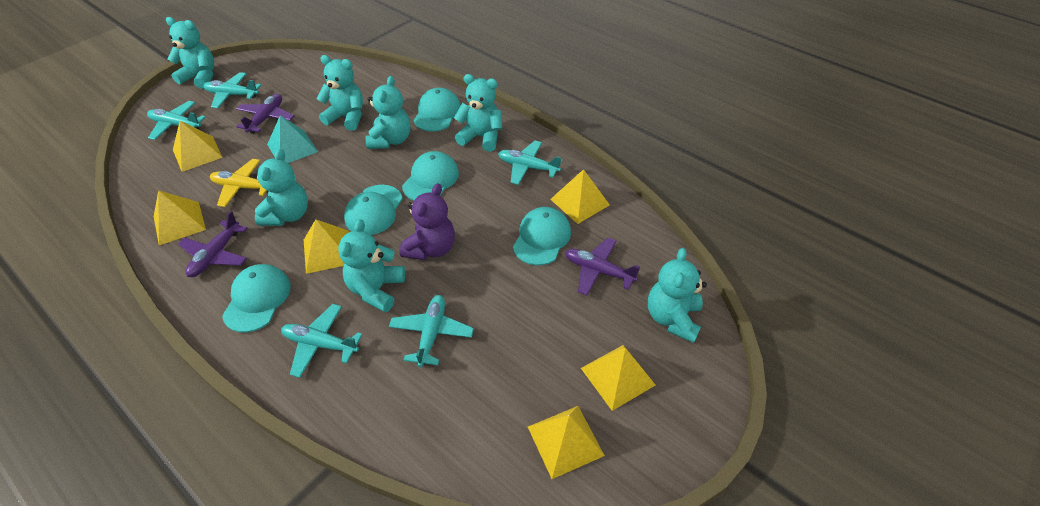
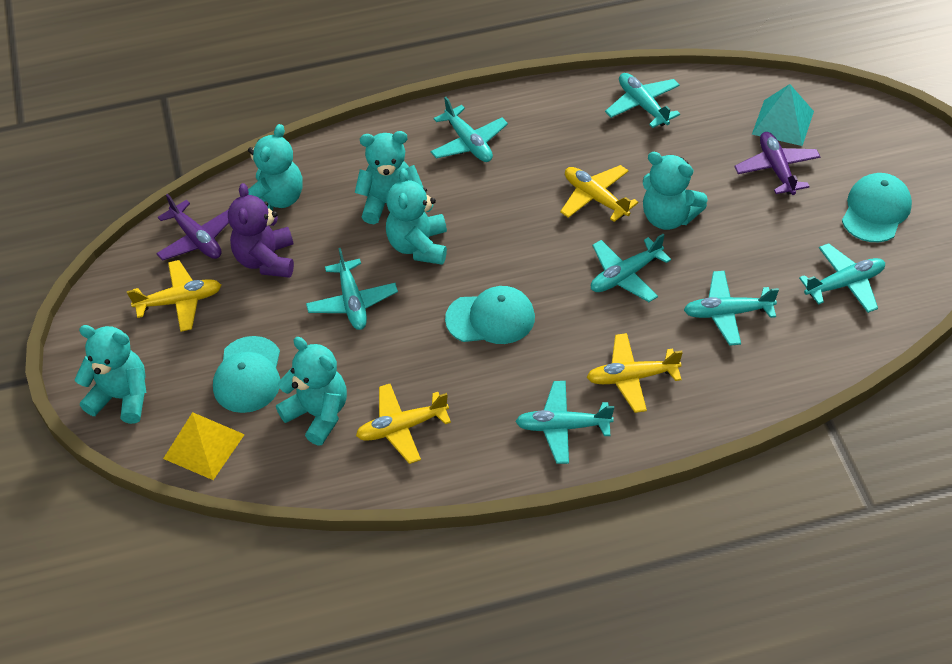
purple plane: [178,211,248,277] [236,94,294,134] [565,238,640,296] = 3 -> [156,194,229,260] [734,132,821,195] = 2
turquoise cap: [222,264,291,333] [344,185,403,235] [402,151,459,201] [413,88,461,132] [513,207,571,265] = 5 -> [213,336,280,413] [445,286,535,344] [842,173,912,242] = 3
turquoise plane: [147,101,206,140] [203,72,261,108] [281,304,363,378] [389,295,474,367] [498,141,562,185] = 5 -> [306,248,398,330] [431,97,508,162] [515,381,614,464] [591,234,671,302] [605,73,680,128] [684,271,779,346] [799,243,885,313] = 7
turquoise teddy bear: [166,17,214,89] [255,149,308,226] [316,55,363,131] [338,219,405,312] [366,76,411,149] [454,74,502,152] [648,248,707,343] = 7 -> [74,325,147,424] [248,124,303,211] [276,337,347,446] [355,131,423,224] [386,168,447,265] [643,152,708,230] = 6
yellow plane: [210,159,269,207] = 1 -> [127,260,221,332] [356,384,451,464] [560,165,638,222] [587,333,683,413] = 4
yellow pyramid: [154,190,206,245] [173,121,223,172] [304,219,349,274] [528,406,605,479] [550,169,610,224] [581,345,655,411] = 6 -> [163,412,245,480] = 1

